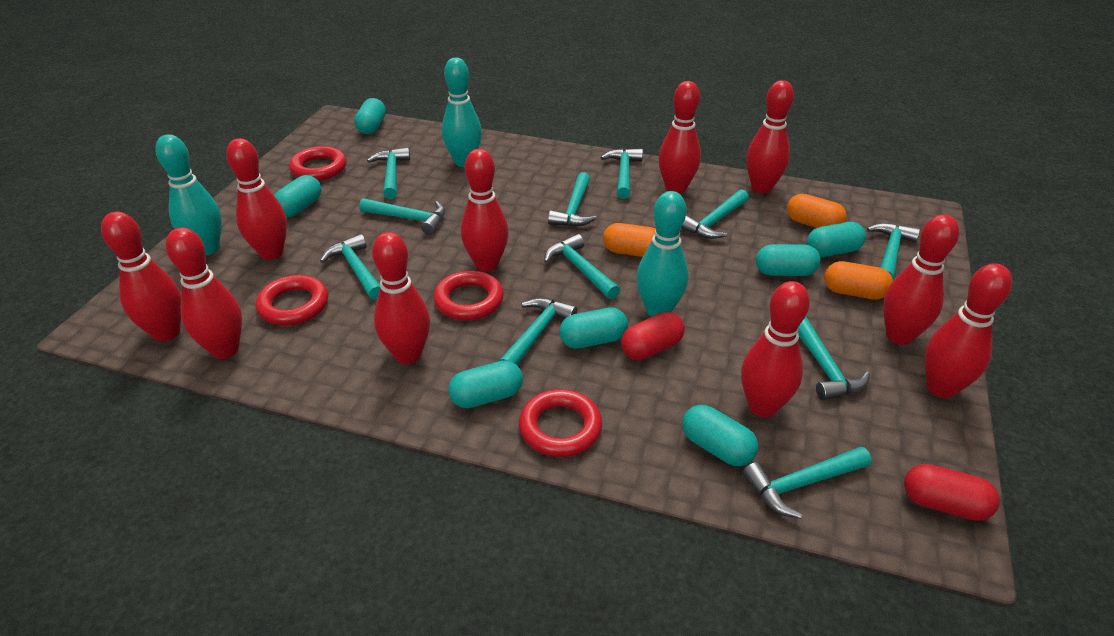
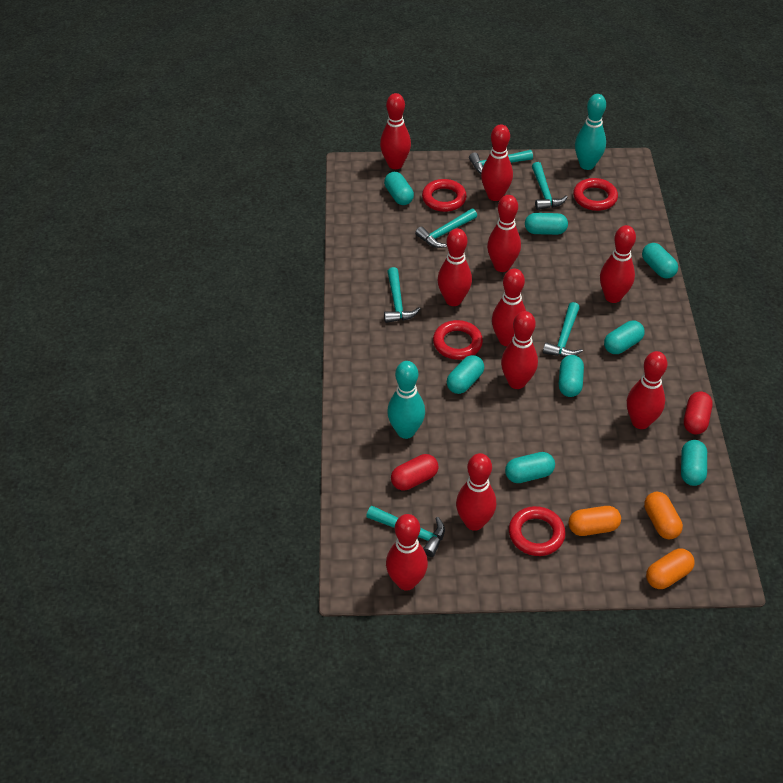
turquoise bowling pin: [155,134,222,255] [442,57,482,167] [636,191,689,317] = 3 -> [387,361,425,439] [575,94,606,170] = 2
turquoise capsule: [274,175,322,217] [354,98,386,134] [448,360,523,408] [559,307,628,349] [682,405,758,466] [756,244,821,276] [807,222,866,257] = 7 -> [384,172,414,205] [447,355,484,394] [505,452,555,483] [525,213,568,235] [559,355,584,397] [604,321,645,354] [642,243,678,279] [681,440,707,486] = 8
turquoise hammer: [320,234,380,300] [359,198,445,235] [367,147,410,199] [499,298,577,365] [544,234,620,299] [548,172,597,227] [600,148,643,199] [681,189,749,239] [742,447,872,519] [798,317,870,400] [867,223,920,280] = 11 -> [366,506,445,557] [384,267,420,323] [415,209,477,248] [469,150,533,174] [532,162,568,210] [543,302,583,357] = 6

